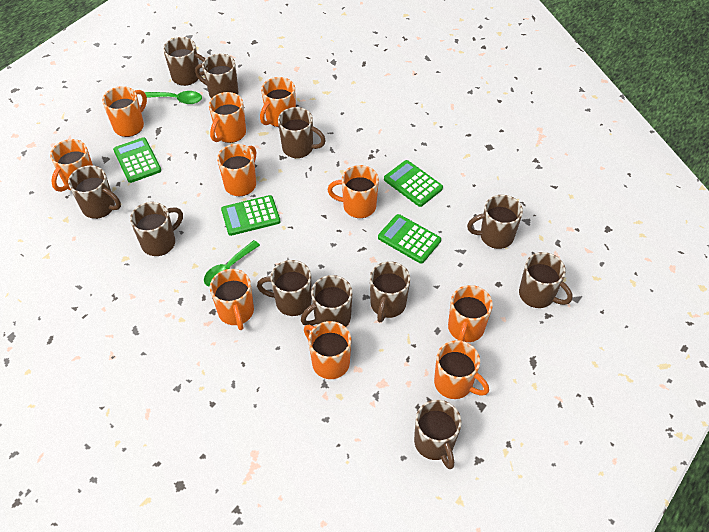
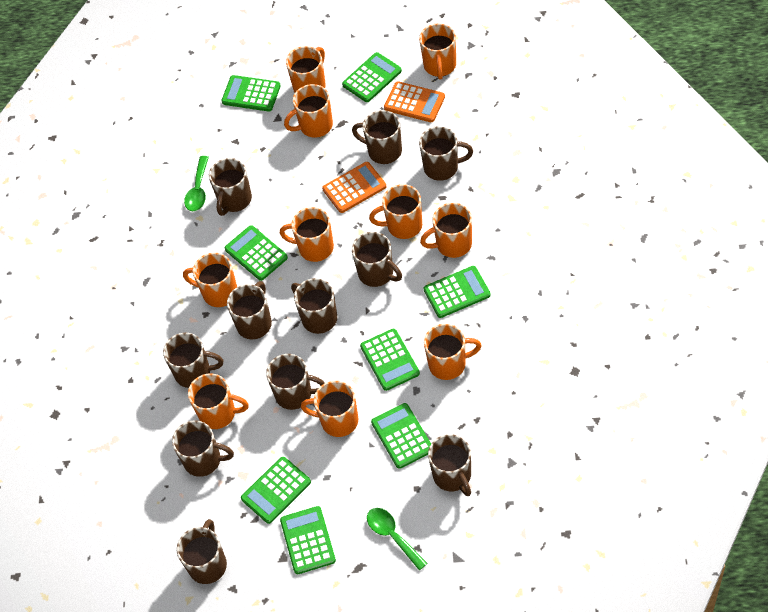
green calculator: [113,137,161,183] [221,195,281,236] [378,214,441,264] [384,160,443,207] = 4 -> [222,75,281,112] [225,225,288,281] [241,457,311,524] [280,506,336,574] [342,52,402,102] [360,329,420,391] [371,403,431,469] [424,266,491,318] = 8
orange calculator: none = 0 -> [322,162,386,213] [384,81,445,122] = 2

